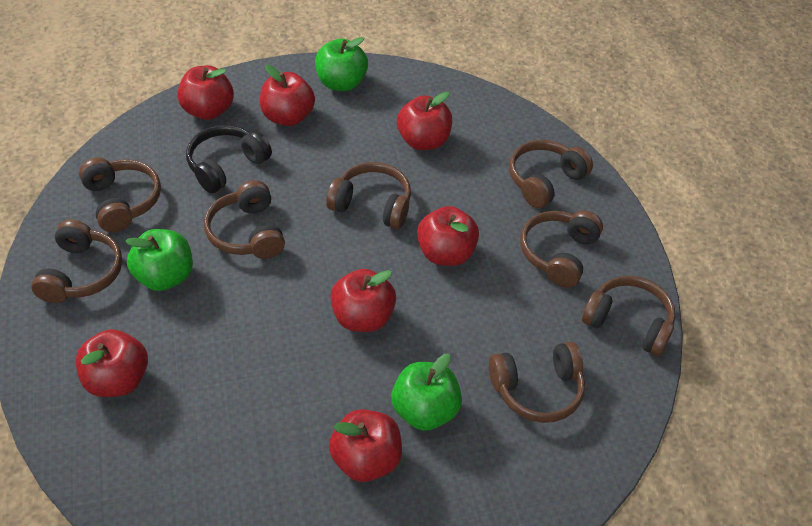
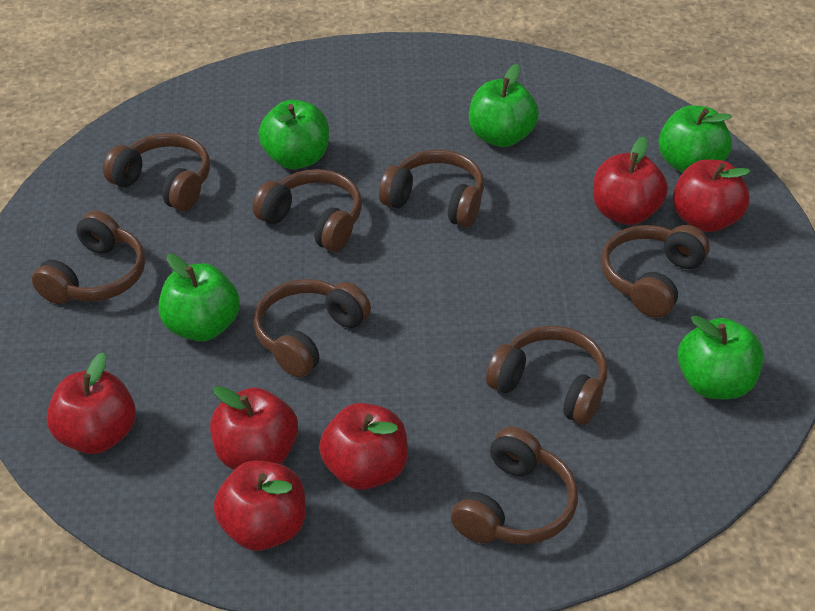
black headphones: [186,125,272,193] = 1 -> none = 0
green apple: [125,229,193,291] [315,37,368,91] [391,354,462,431] = 3 -> [159,254,240,342] [258,100,329,169] [469,64,539,147] [658,105,732,173] [678,315,764,399] = 5
red apple: [76,329,148,397] [177,65,234,120] [260,65,315,126] [329,409,402,482] [330,269,396,332] [397,92,452,150] [417,206,479,266] = 7 -> [47,352,136,454] [210,386,298,470] [213,460,306,551] [319,403,408,490] [593,137,668,225] [673,159,751,232] = 6

